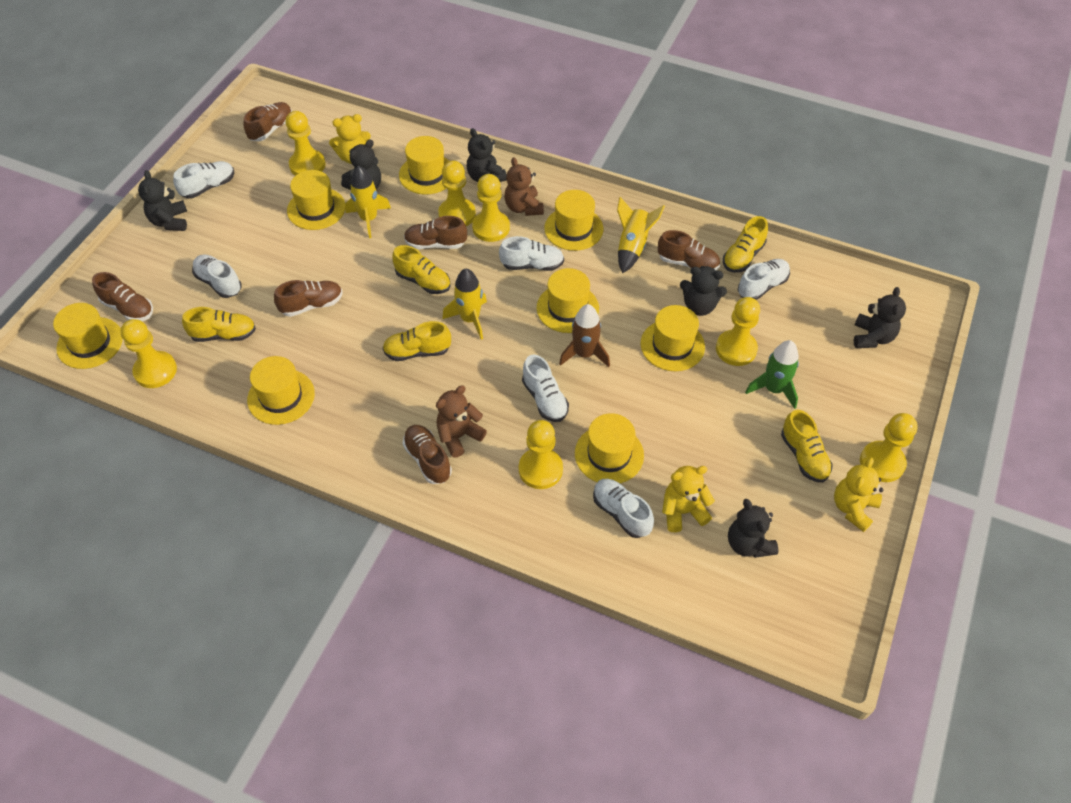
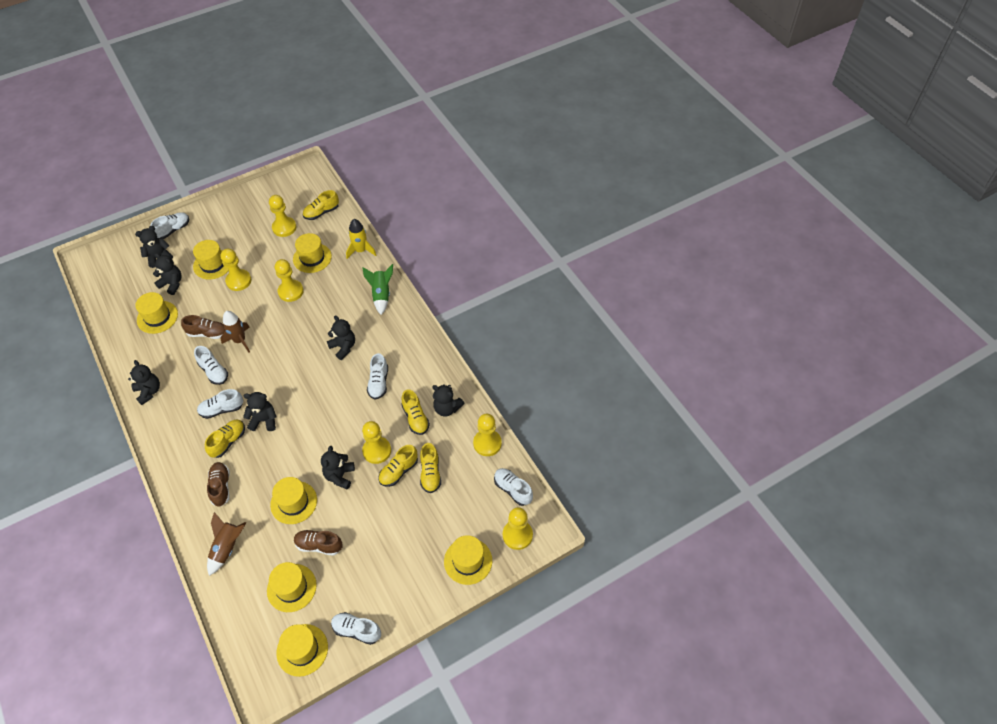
black teddy bear: [138,170,187,231] [341,139,381,190] [467,128,507,182] [680,266,727,316] [728,499,778,558] [854,287,906,348] = 6 -> [128,360,160,405] [135,226,173,268] [153,253,182,295] [243,392,277,431] [321,446,355,490] [327,316,355,360] [433,384,465,417] = 7
brown rocket: [559,304,610,367] = 1 -> [207,512,246,576] [220,311,250,352] = 2
brown shoe: [92,272,153,321] [243,102,292,141] [274,280,343,317] [402,425,452,484] [404,216,467,249] [658,230,720,270] = 6 -> [181,315,225,339] [207,462,230,507] [294,530,343,556] = 3
brown teddy bear: [436,385,487,458] [504,157,544,216] = 2 -> none = 0
yellow hat: [53,303,123,369] [247,356,315,425] [287,170,345,230] [399,136,449,195] [537,268,599,333] [544,190,603,251] [575,413,644,483] [641,305,705,371] = 8 -> [135,292,178,334] [193,240,229,279] [267,562,317,612] [270,477,317,524] [276,624,328,677] [293,233,332,273] [444,535,492,585] = 7
yellow pawn: [120,319,177,388] [285,111,326,176] [438,161,476,226] [472,174,510,242] [519,420,563,489] [716,297,760,366] [860,413,918,482] = 7 -> [221,249,251,291] [269,195,297,237] [275,259,304,302] [362,421,391,464] [473,414,502,456] [503,507,533,550] = 6
yellow rocket: [345,166,391,238] [442,268,487,340] [617,197,665,273] = 3 -> [346,219,376,259] = 1
yellow teddy bear: [329,114,371,164] [662,466,715,532] [834,457,883,532] = 3 -> none = 0

